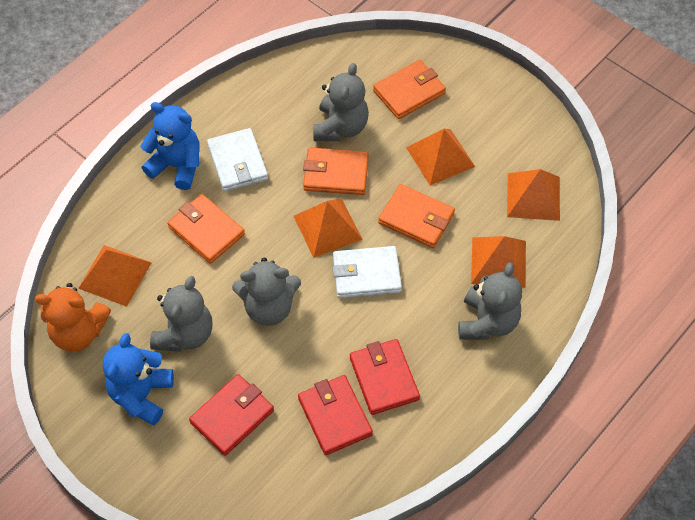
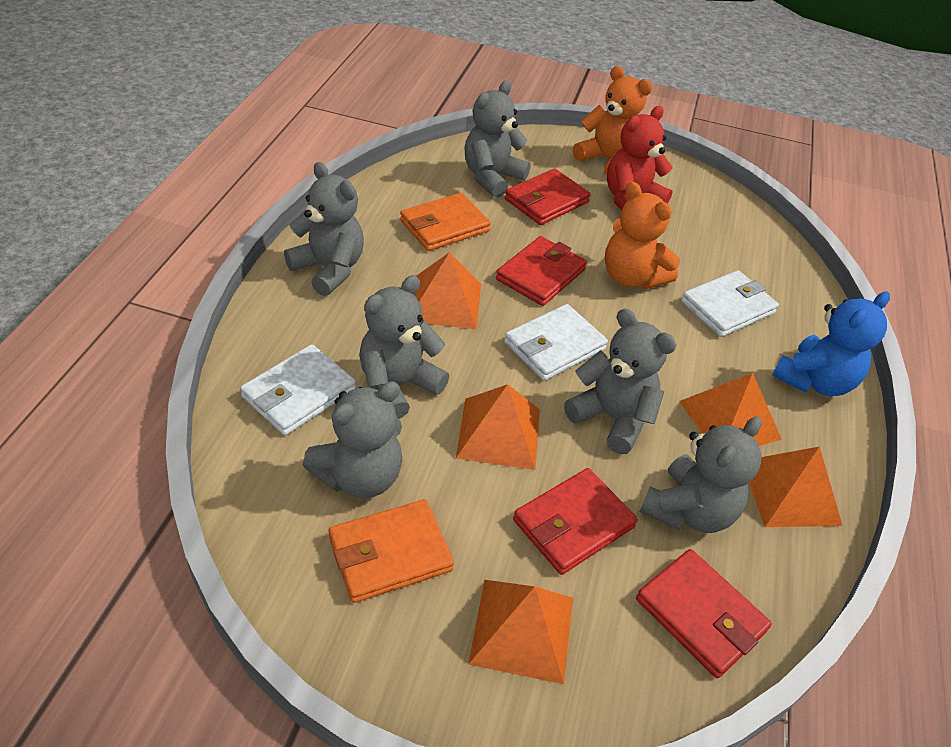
blue teddy bear: [103,333,174,425] [140,102,200,190] = 2 -> [772,291,890,396] = 1
grey teddy bear: [150,276,213,352] [232,258,301,326] [313,63,369,141] [458,262,522,340] = 4 -> [284,162,364,296] [303,381,403,498] [359,275,449,419] [464,80,531,198] [564,309,676,454] [639,416,762,533] = 6
orange teddy bear: [35,283,111,352] = 1 -> [573,66,652,175] [605,182,680,289] = 2
orange wallet: [167,194,245,264] [303,147,369,195] [373,60,446,119] [378,184,455,248] = 4 -> [329,500,454,603] [400,193,491,251] = 2
red teddy bear: none = 0 -> [607,106,673,211] = 1
red wallet: [189,374,274,456] [298,375,373,455] [350,339,420,415] = 3 -> [496,236,587,306] [505,168,591,225] [513,468,638,575] [636,549,772,678] = 4
white wallet: [207,128,268,192] [332,246,402,298] = 2 -> [240,344,356,435] [504,304,608,381] [681,270,779,337] = 3

